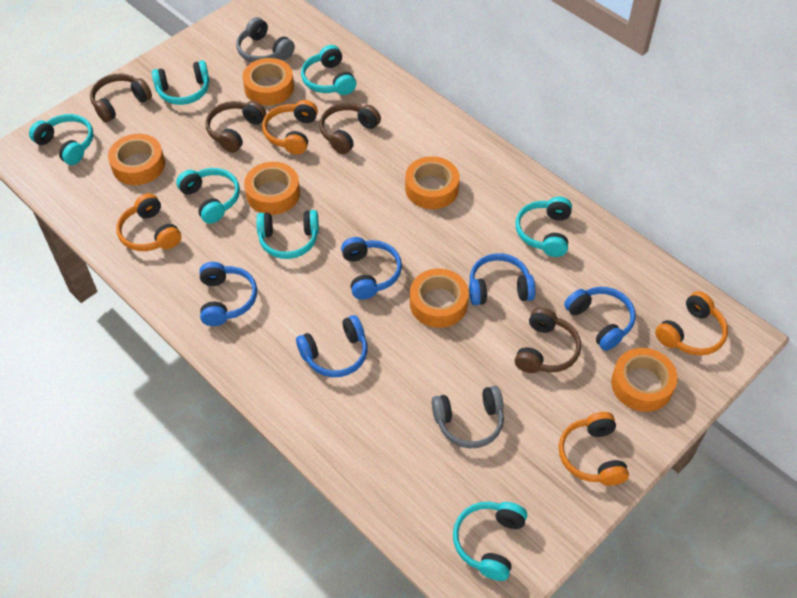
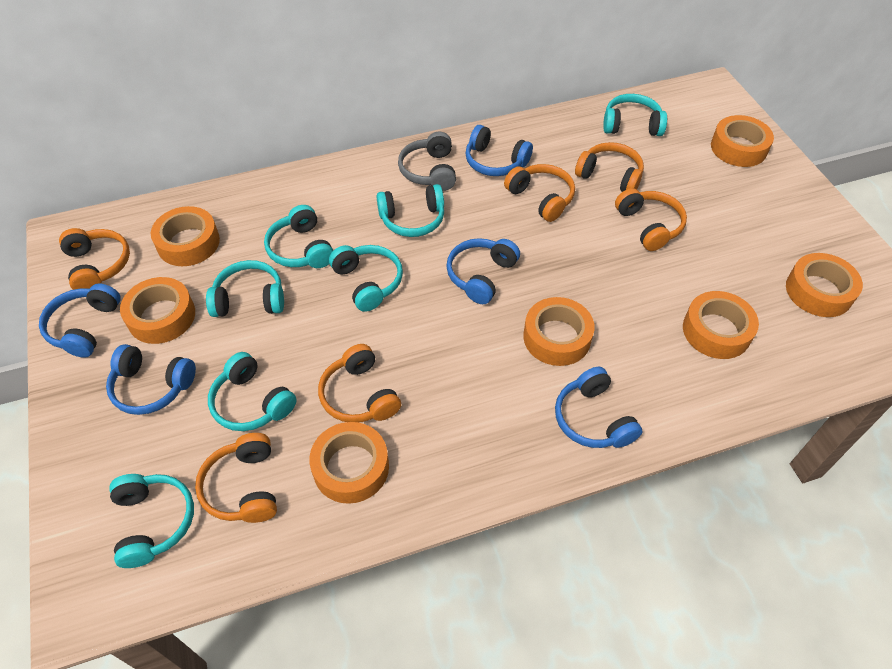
brown headphones: [90,73,152,122] [205,101,266,153] [319,103,381,154] [515,307,581,373] = 4 -> none = 0
grey headphones: [236,17,295,62] [432,386,504,448] = 2 -> [398,132,456,191] = 1
orange headphones: [116,193,181,251] [262,100,318,155] [559,412,629,486] [655,291,728,356] = 4 -> [59,228,130,290] [195,433,277,523] [318,344,401,422] [504,164,575,222] [575,142,644,192] [615,188,687,251] = 6
orange tape: [108,134,165,185] [242,58,294,105] [244,162,300,215] [405,156,459,209] [410,269,469,328] [611,348,678,412] = 6 -> [120,277,195,344] [151,206,220,266] [309,422,389,504] [523,297,595,366] [683,291,759,359] [711,115,774,167] [786,253,863,317] = 7

